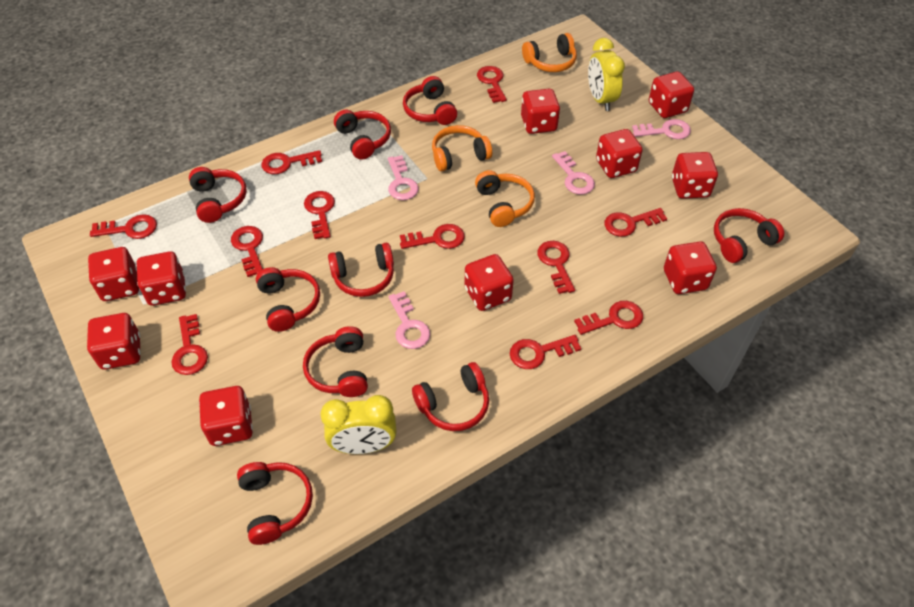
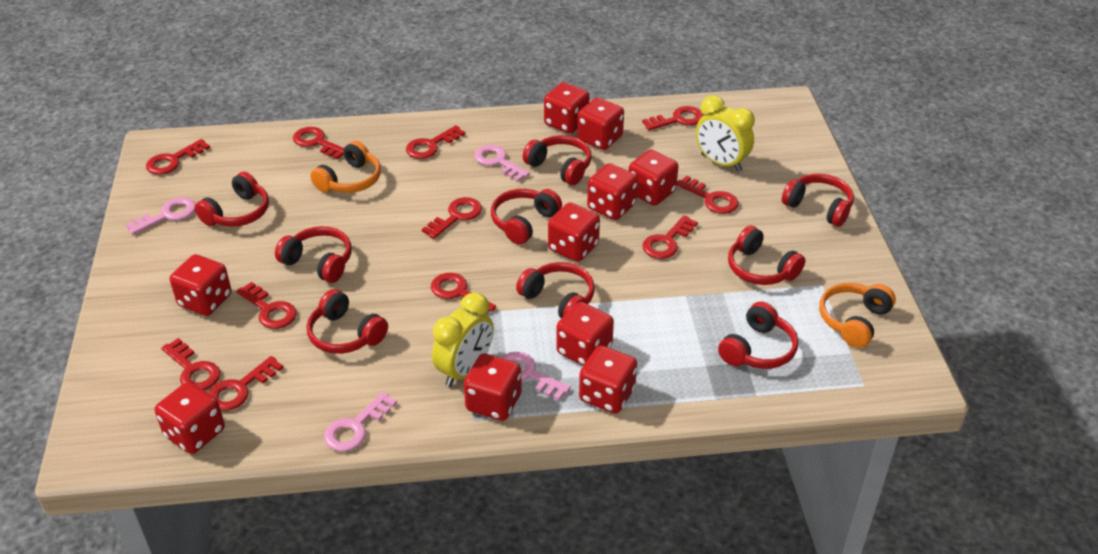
orange headphones: [432,125,492,171] [475,170,535,227] [522,33,577,72] = 3 -> [310,141,381,193] [819,283,896,348] = 2

